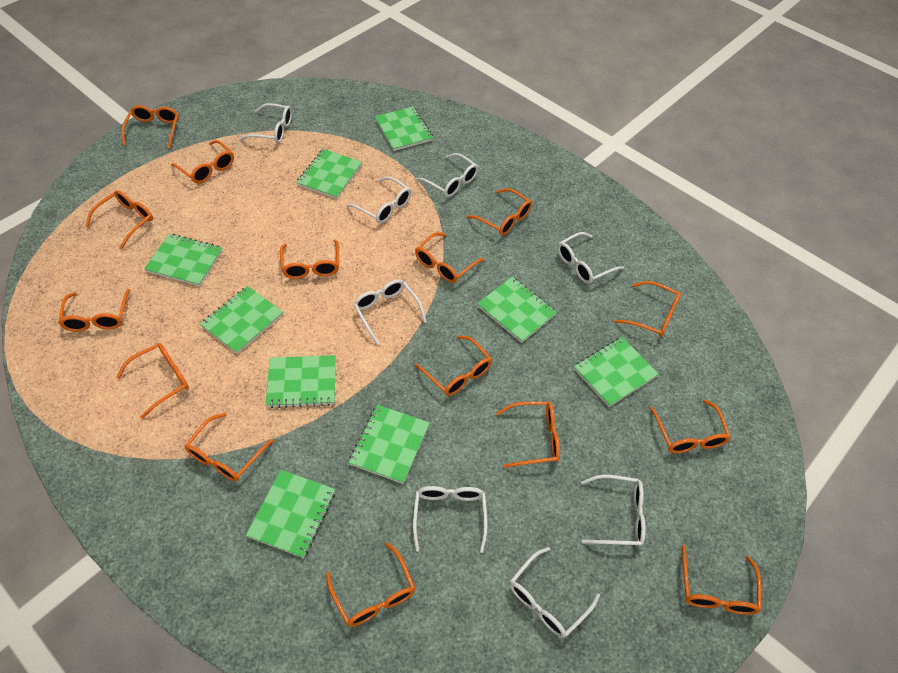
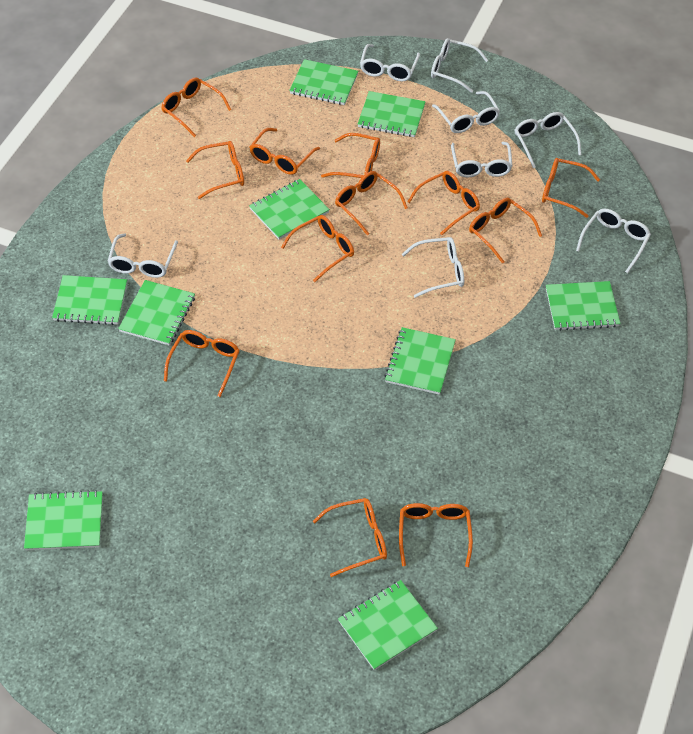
orange glasses: [58,289,130,332] [85,190,153,250] [116,343,189,419] [121,105,179,149] [171,140,234,184] [185,413,273,482] [280,239,339,279] [326,542,415,627] [415,232,484,283] [415,336,492,396] [467,188,532,236] [496,402,560,468] [614,281,681,337] [650,400,731,453] [682,545,762,615] = 15 -> [161,77,231,137] [164,330,240,397] [186,141,244,199] [250,128,320,175] [281,215,354,282] [313,498,387,577] [321,133,380,178] [335,171,408,236] [399,503,473,567] [407,171,480,235] [469,198,542,264] [542,158,600,218] = 12

